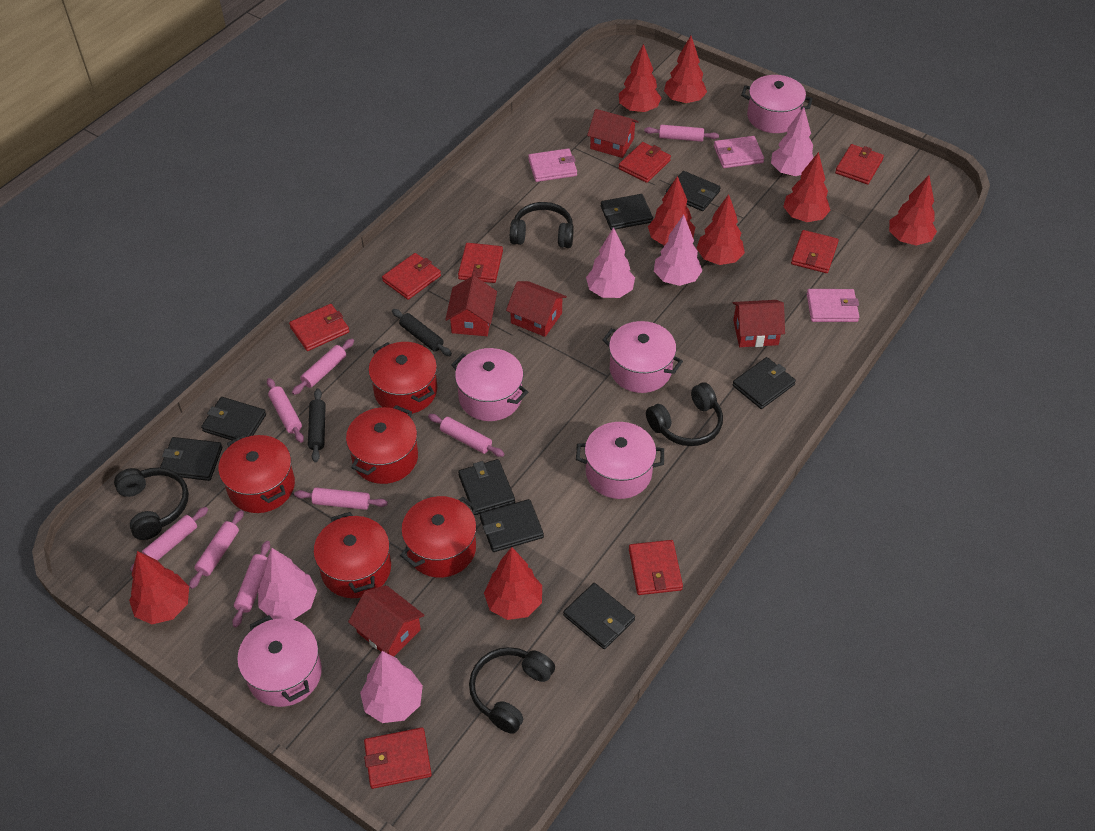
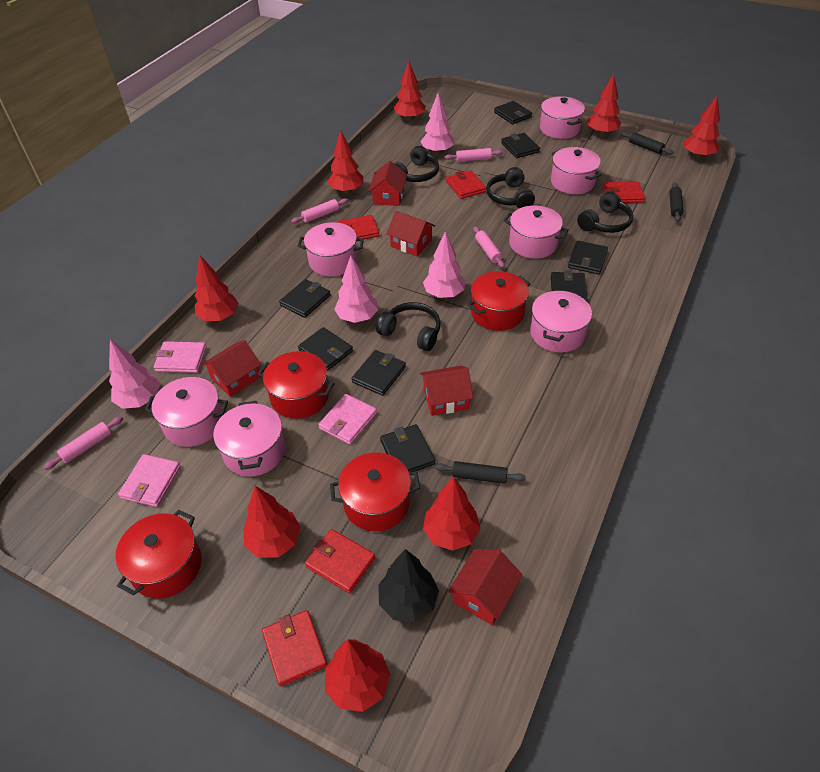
black rolling pin: [308,388,326,462] [392,309,452,356] = 2 -> [435,461,526,484] [621,132,674,155] [669,183,683,222] = 3
black tree: none = 0 -> [378,549,439,622] = 1
pink pot: [237,615,322,707] [451,348,528,421] [576,422,664,499] [602,321,683,393] [741,75,813,133] = 5 -> [145,377,228,447] [213,401,285,477] [298,222,364,276] [503,205,569,258] [530,290,592,353] [540,96,585,139] [551,147,601,194] = 7
pink rolling pin: [130,507,208,572] [189,510,244,589] [232,541,270,627] [267,378,304,443] [292,339,354,395] [294,488,388,510] [428,414,504,457] [644,125,719,142] = 8 -> [44,416,123,470] [291,198,348,224] [445,148,503,162] [473,226,505,268] = 4
pink tree: [258,548,317,620] [360,651,423,723] [586,227,635,298] [654,215,702,286] [771,107,814,176] = 5 -> [109,339,160,409] [334,256,378,323] [420,93,454,154] [423,231,465,298] = 4
red pot: [218,435,295,513] [314,512,391,598] [346,405,418,484] [368,342,437,414] [400,496,478,578] = 5 -> [115,510,202,599] [258,351,335,419] [330,452,420,531] [468,271,530,331] = 4
red wallet: [289,304,349,351] [364,727,432,789] [382,253,441,300] [458,243,503,283] [618,142,671,183] [629,540,683,595] [791,230,839,273] [835,144,884,184] = 8 -> [262,610,327,687] [305,529,375,593] [337,215,379,239] [446,170,486,199] [603,181,645,203] = 5

